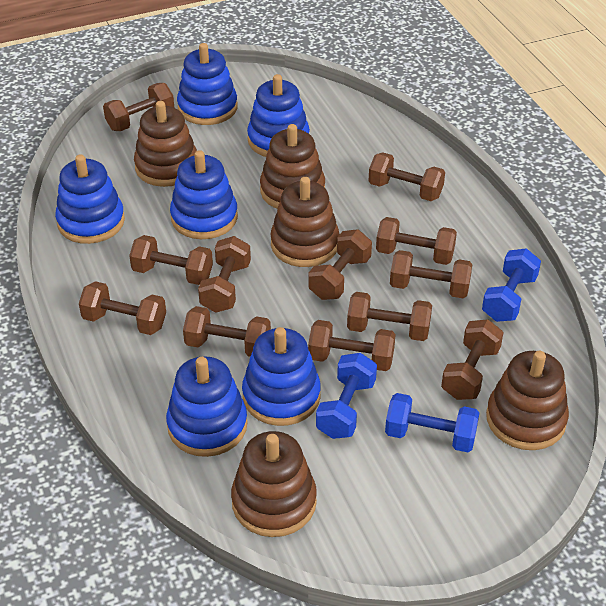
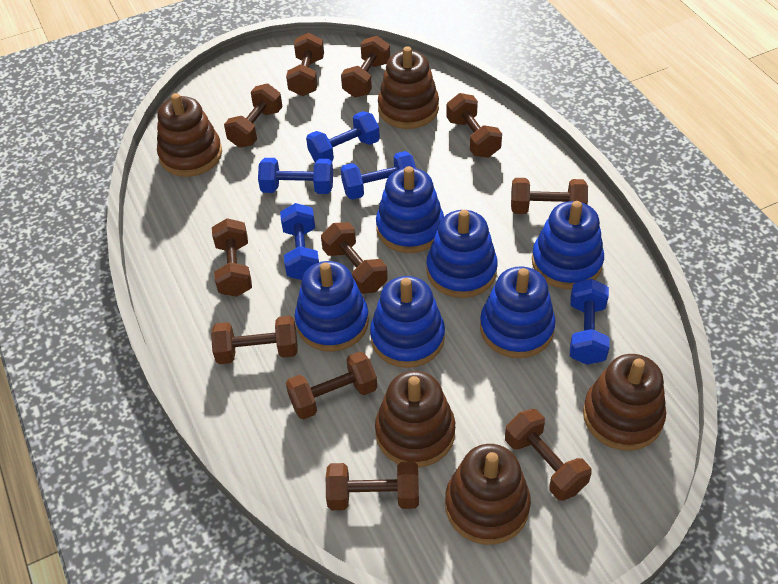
blue dumbbell: [316,353,377,439] [385,393,479,452] [482,248,541,322] = 3 -> [258,158,333,194] [280,203,319,280] [306,111,380,162] [341,151,416,200] [570,279,610,365] = 5
brown dumbbell: [79,281,166,335] [103,83,174,131] [129,235,213,285] [183,306,271,356] [198,236,251,313] [308,320,396,371] [309,229,372,300] [347,292,432,341] [368,152,445,201] [376,217,457,265] [390,250,472,298] [441,319,504,400] = 12 -> [211,316,298,364] [212,218,252,297] [224,84,283,148] [286,33,324,96] [286,351,377,420] [321,222,388,294] [326,461,419,510] [341,36,390,98] [446,93,502,158] [505,409,592,501] [511,178,588,214] = 11

